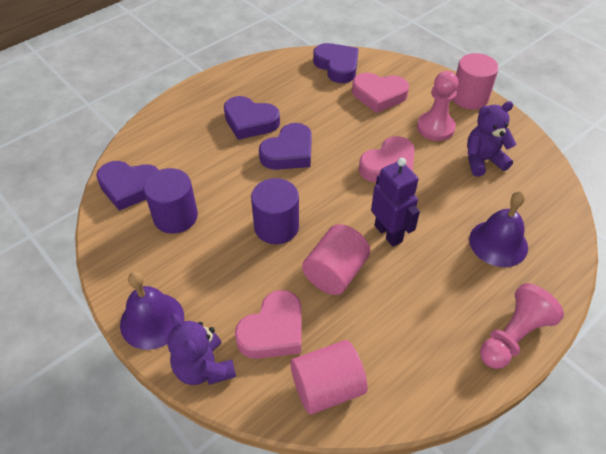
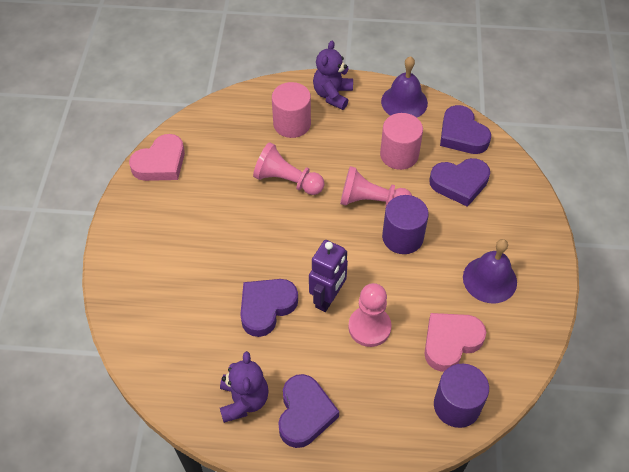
pink cylinder: [290,340,368,415] [302,224,370,295] [453,53,499,110] = 3 -> [272,82,311,138] [380,113,423,170] = 2
pink heart: [235,290,302,359] [352,73,409,113] [359,136,415,182] = 3 -> [129,134,185,181] [425,313,486,372] = 2
pink pawn: [417,71,458,141] [480,283,564,369] = 2 -> [253,142,325,195] [340,166,412,208] [348,283,391,347] = 3

